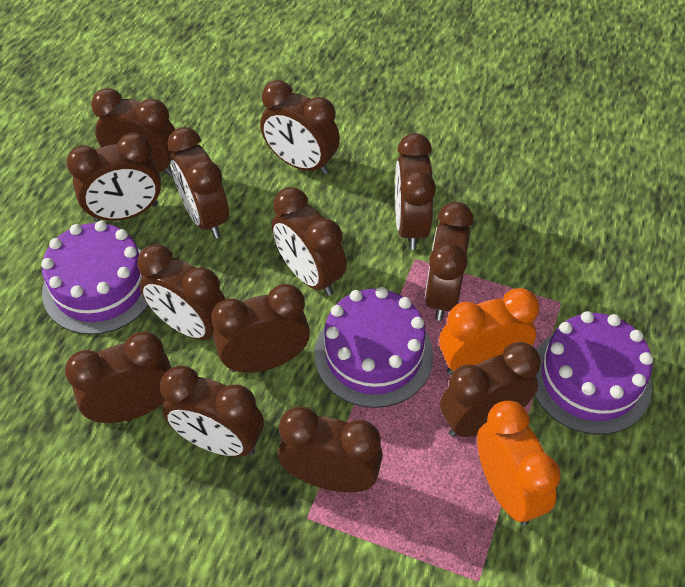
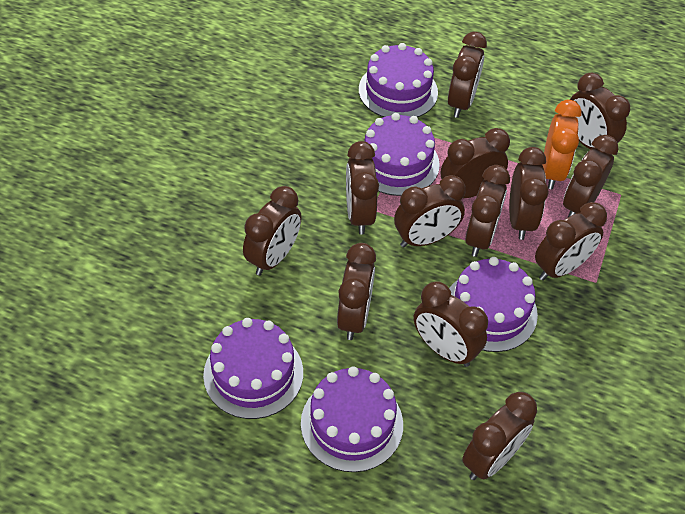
orange clock: [439,288,539,375] [477,401,561,525] = 2 -> [543,100,582,189] = 1
purple cake: [41,221,149,335] [314,287,433,408] [535,311,653,435] = 3 -> [203,318,303,419] [301,366,403,472] [359,43,438,117] [364,113,440,196] [449,257,538,352] = 5

